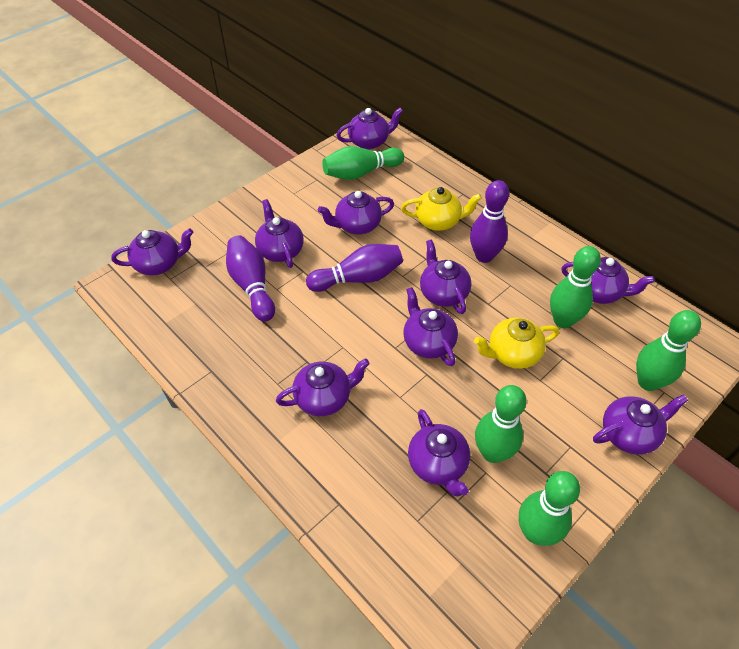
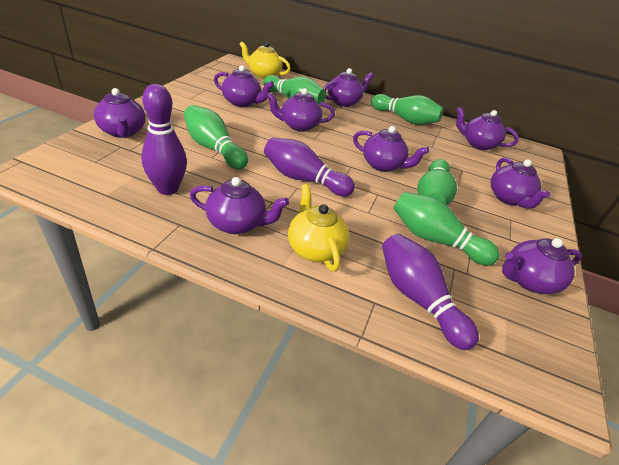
purple teapot: [111,228,193,275] [255,199,304,268] [276,359,370,416] [318,191,394,235] [336,108,403,150] [403,287,458,366] [408,409,470,497] [420,239,472,314] [561,257,655,304] [593,394,688,455] = 10 -> [94,88,146,138] [190,177,289,234] [214,65,274,107] [266,88,335,132] [323,68,374,107] [353,126,429,172] [456,107,519,150] [490,157,550,208] [502,238,582,294] = 9

